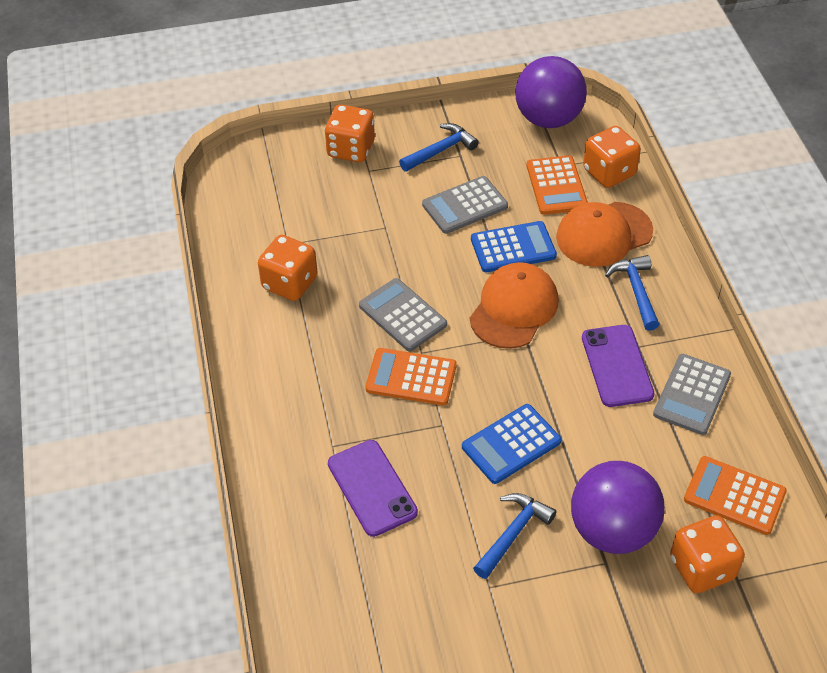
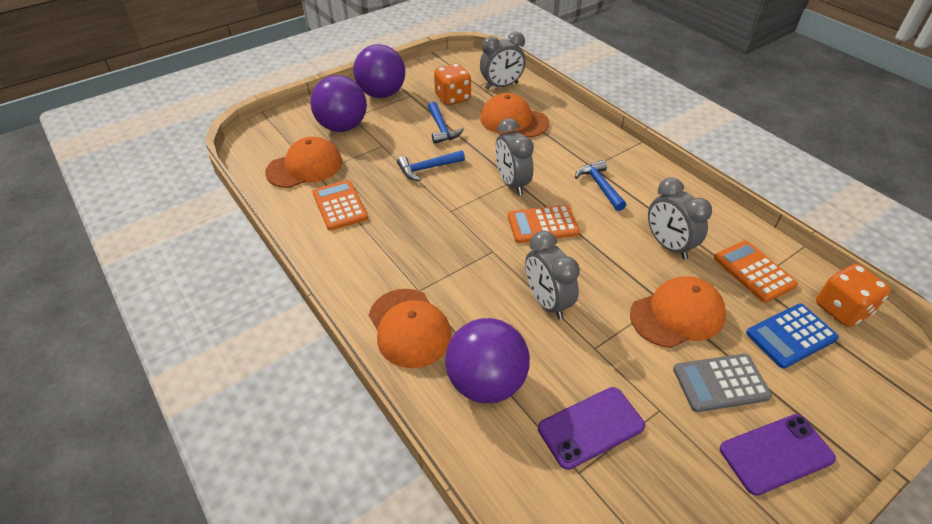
blue calculator: [462,404,561,484] [471,221,557,273] = 2 -> [746,304,839,369] = 1
grey calculator: [359,278,447,351] [422,176,508,234] [653,354,731,435] = 3 -> [673,354,772,412] = 1
grey clock: none = 0 -> [480,32,526,90] [495,118,534,196] [525,231,580,320] [648,177,712,260] = 4
orange cap: [470,262,558,349] [556,202,653,267] = 2 -> [265,137,342,188] [369,289,452,368] [480,93,549,138] [630,276,726,348] = 4
orange dice: [258,235,318,301] [324,105,375,162] [583,126,641,188] [670,515,745,593] = 4 -> [434,63,471,106] [816,264,891,327] = 2
purple ball: [515,56,587,128] [571,461,665,554] = 2 -> [310,75,367,132] [353,44,405,98] [445,318,530,403] = 3

